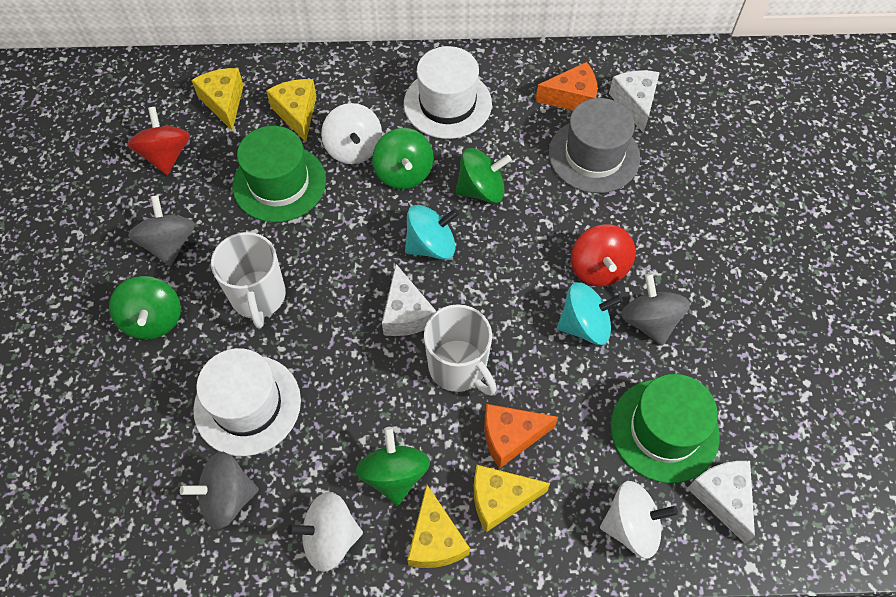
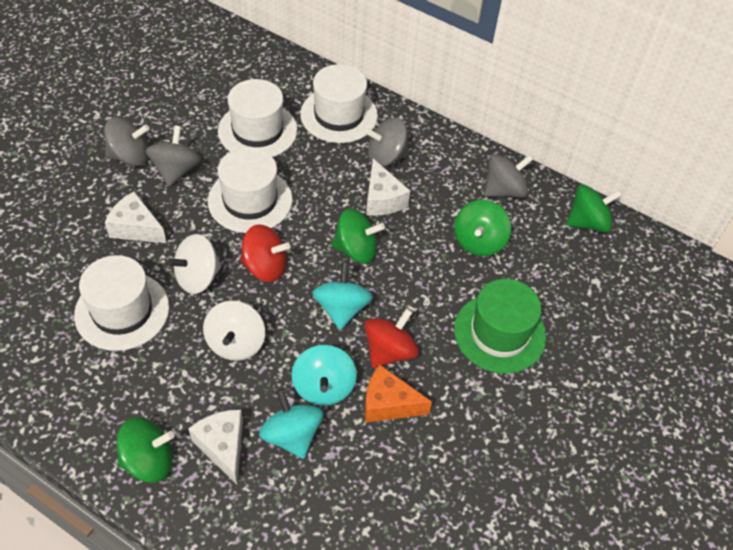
green hat: [232,126,326,222] [611,374,720,483] = 2 -> [454,279,546,374] = 1
grey hat: [549,98,640,193] = 1 -> none = 0
grey spinning top: [128,195,195,266] [180,452,259,529] [621,273,690,346] = 3 -> [104,117,149,166] [146,126,201,186] [364,118,409,167] [484,154,533,198] = 4
orange cheese: [484,404,558,469] [535,62,597,110] = 2 -> [364,365,432,423] = 1
turquoise spinning top: [405,205,459,260] [557,282,623,345] = 2 -> [259,389,323,459] [291,345,357,406] [312,262,373,330] = 3
white hat: [193,348,301,456] [404,46,492,139] = 2 -> [74,255,169,351] [208,147,293,233] [218,79,297,157] [300,64,378,143] = 4
white mug: [211,232,286,329] [424,304,496,395] = 2 -> none = 0
white spinning top: [287,492,363,572] [321,103,382,164] [600,481,678,558] = 3 -> [167,234,221,294] [203,301,265,361] = 2
yellow cheese: [191,68,244,131] [266,79,317,142] [407,485,470,568] [474,465,550,532] = 4 -> none = 0

